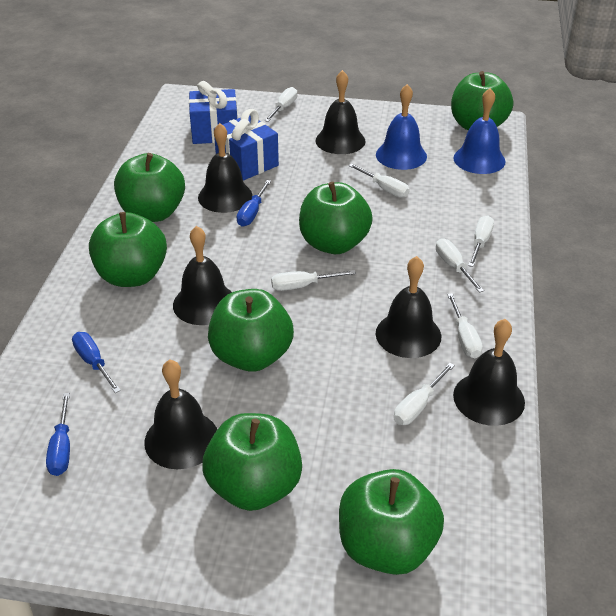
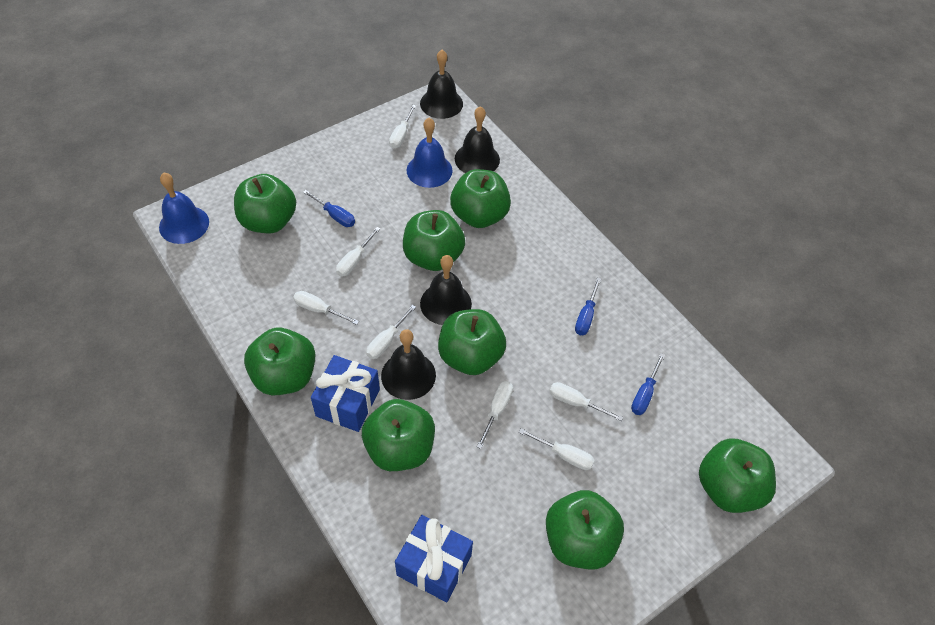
black bell: [144,360,217,469] [173,226,232,325] [198,123,253,213] [316,70,365,154] [376,256,441,358] [453,319,525,426] = 6 -> [381,329,436,400] [420,50,463,119] [420,255,472,325] [455,106,500,173] = 4
green apple: [89,212,167,287] [114,153,185,222] [202,413,302,511] [208,289,294,372] [299,182,373,254] [339,469,444,575] [451,71,513,130] = 7 -> [234,174,296,233] [244,328,315,395] [362,399,435,471] [403,210,465,271] [438,309,506,375] [450,169,511,228] [546,490,624,570] [699,439,776,513] = 8

